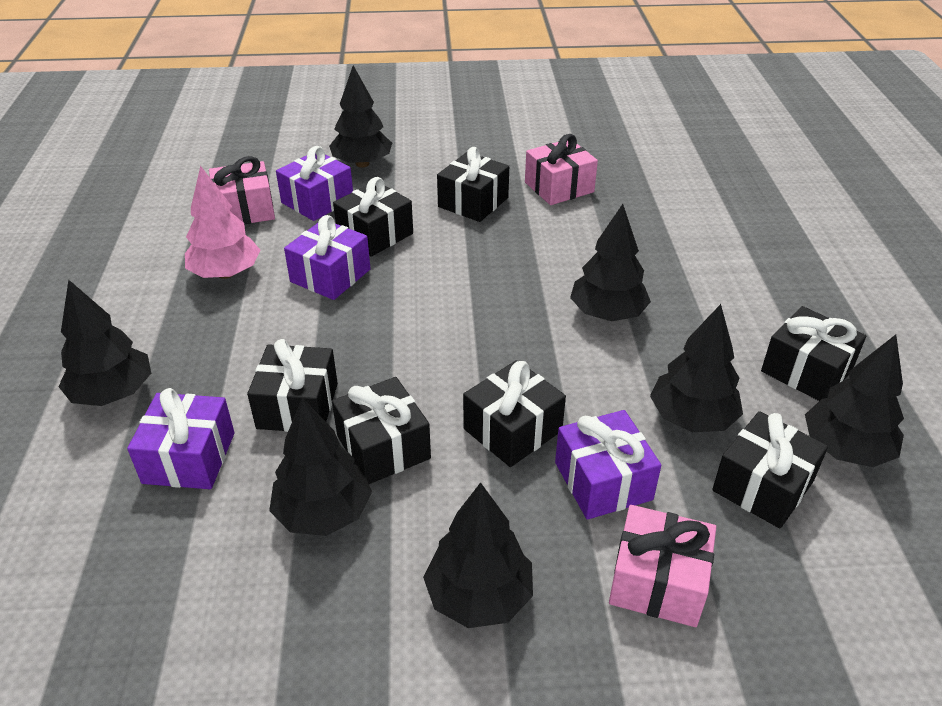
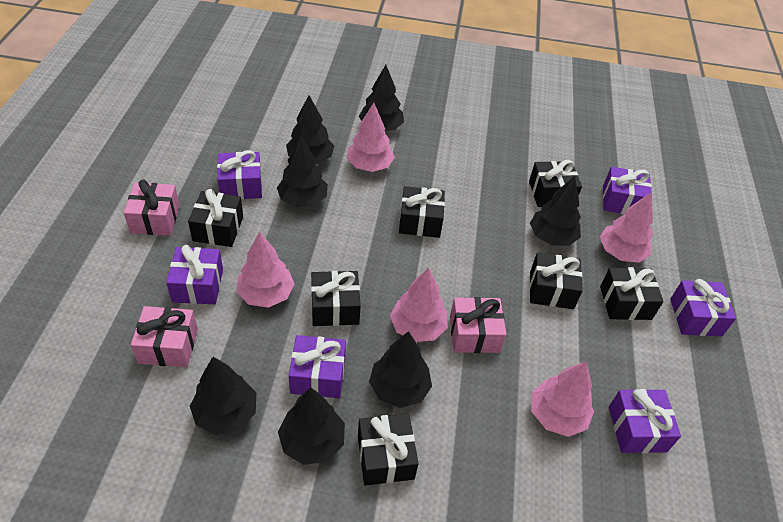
pink tree: [185,166,260,279] = 1 -> [236,232,295,308] [347,103,395,172] [390,267,448,342] [532,361,594,437] [600,193,653,263] = 5
purple gift: [127,388,235,489] [276,146,353,221] [284,215,371,300] [555,410,661,520] = 4 -> [166,245,223,304] [217,150,262,199] [289,335,346,398] [603,167,652,215] [609,389,681,453] [670,279,736,336] = 6

